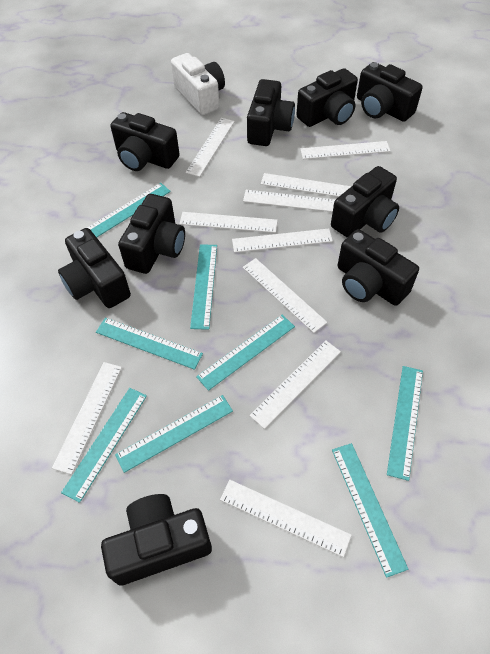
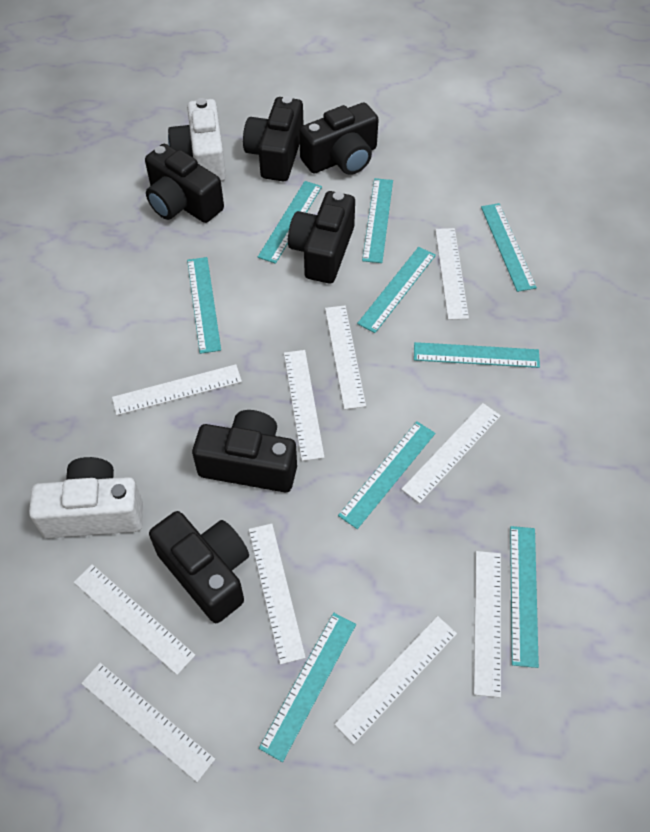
black camera: [58,228,131,308] [101,494,212,586] [110,112,179,171] [118,194,185,274] [247,79,295,146] [296,68,358,127] [331,166,399,237] [338,229,419,306] [357,62,423,122] = 9 -> [145,144,224,223] [149,511,249,623] [192,410,297,492] [243,96,303,181] [288,191,355,284] [299,102,379,175] = 6
turquoise ruler: [61,388,147,503] [87,183,171,237] [96,318,203,370] [115,395,233,473] [190,244,217,330] [196,315,295,391] [332,443,408,578] [387,366,423,481] = 8 -> [187,257,221,354] [258,181,322,264] [259,613,356,762] [338,421,435,529] [357,247,436,333] [362,178,393,263] [414,342,540,368] [481,203,537,292] [510,526,539,668] = 9
white camera: [171,53,225,115] = 1 -> [29,457,143,538] [168,98,226,181] = 2

